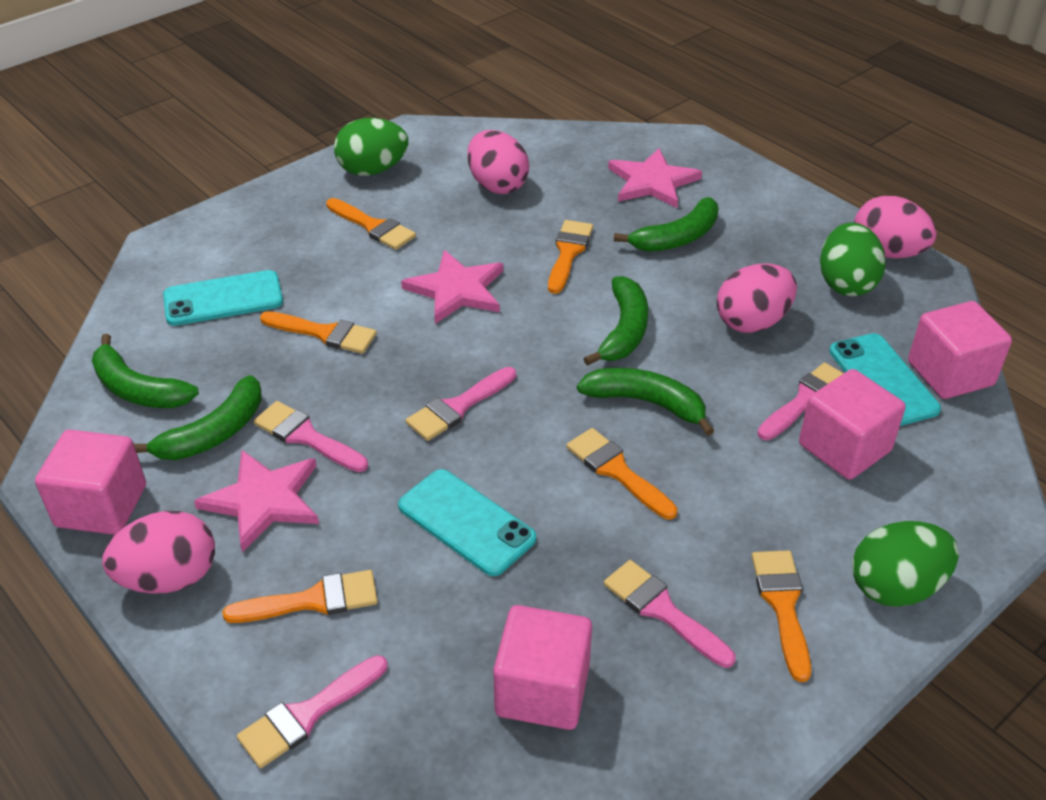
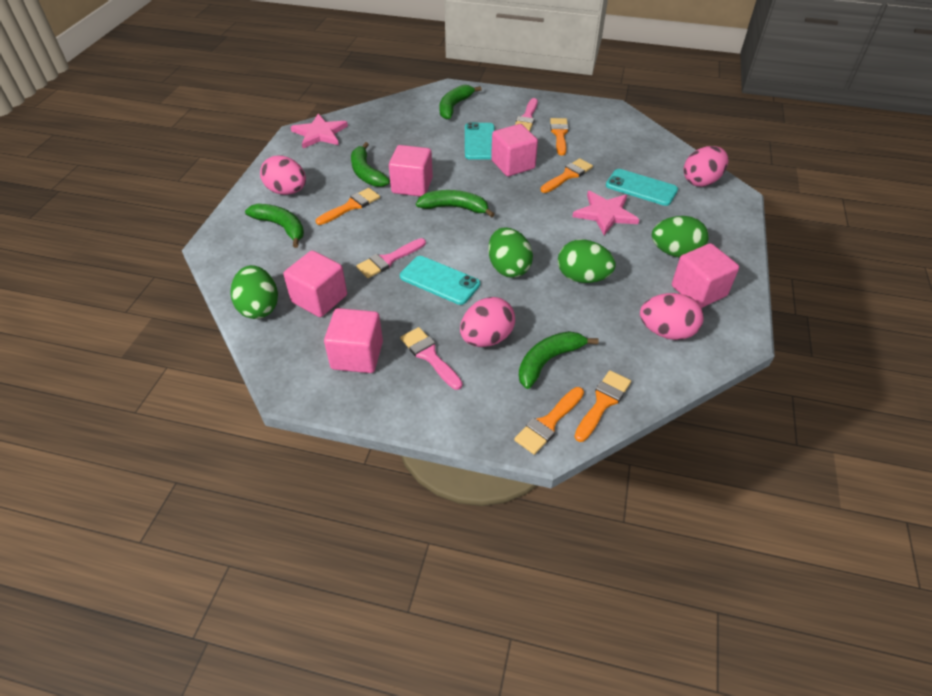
green egg: [334,118,408,176] [820,223,886,296] [852,521,959,607] = 3 -> [230,265,278,319] [488,228,533,278] [558,239,616,283] [652,216,709,258] = 4
orange brush: [223,570,378,623] [260,311,377,354] [326,198,416,250] [548,220,593,294] [566,428,678,519] [752,550,811,682] = 6 -> [316,188,380,225] [514,387,584,455] [541,158,593,193] [550,118,569,156] [574,370,631,442] = 5
pink brush: [237,655,388,768] [253,401,368,472] [406,367,516,441] [604,560,736,668] [757,362,844,440] = 5 -> [356,238,426,278] [400,327,463,390] [515,98,538,131] = 3
pink cube: [35,430,146,535] [493,605,592,730] [799,369,906,480] [908,301,1012,399] = 4 -> [283,250,347,317] [324,308,383,373] [389,145,433,196] [491,124,538,176] [672,243,739,308] = 5
pink star: [194,450,319,553] [401,250,503,324] [608,148,702,208] = 3 -> [291,114,348,148] [572,191,639,235] = 2

